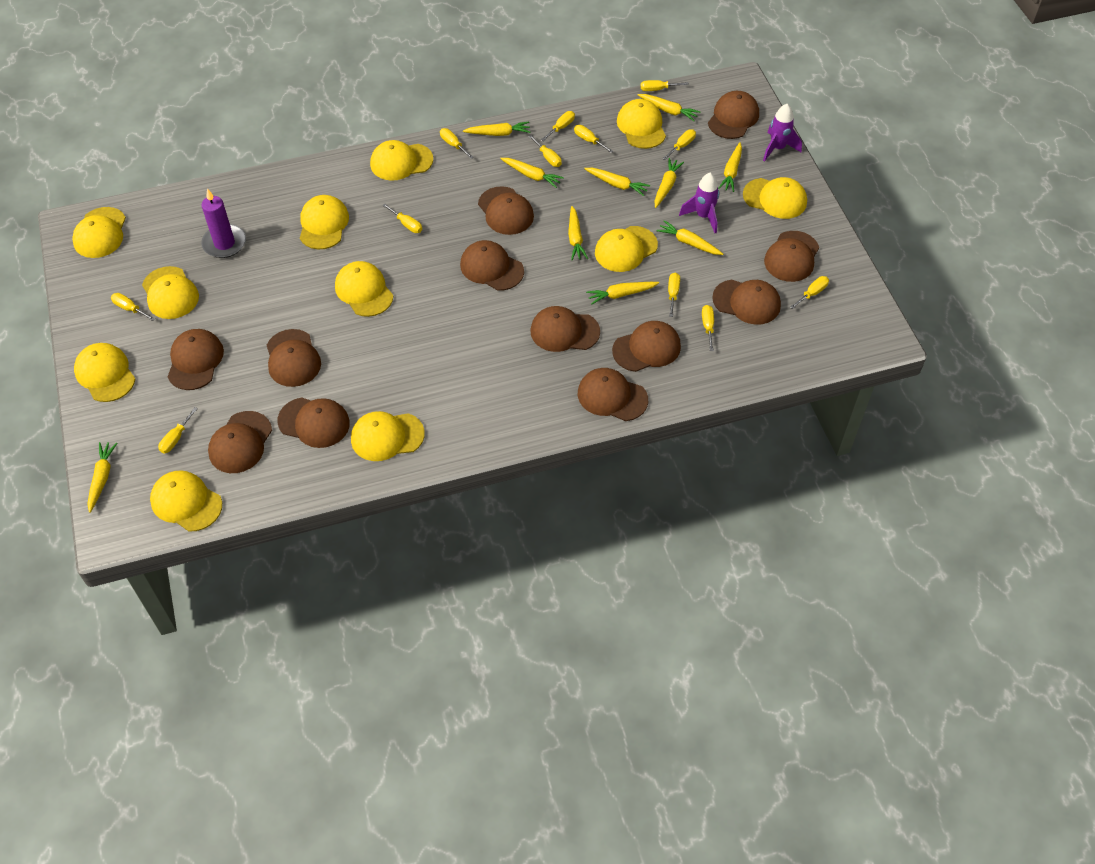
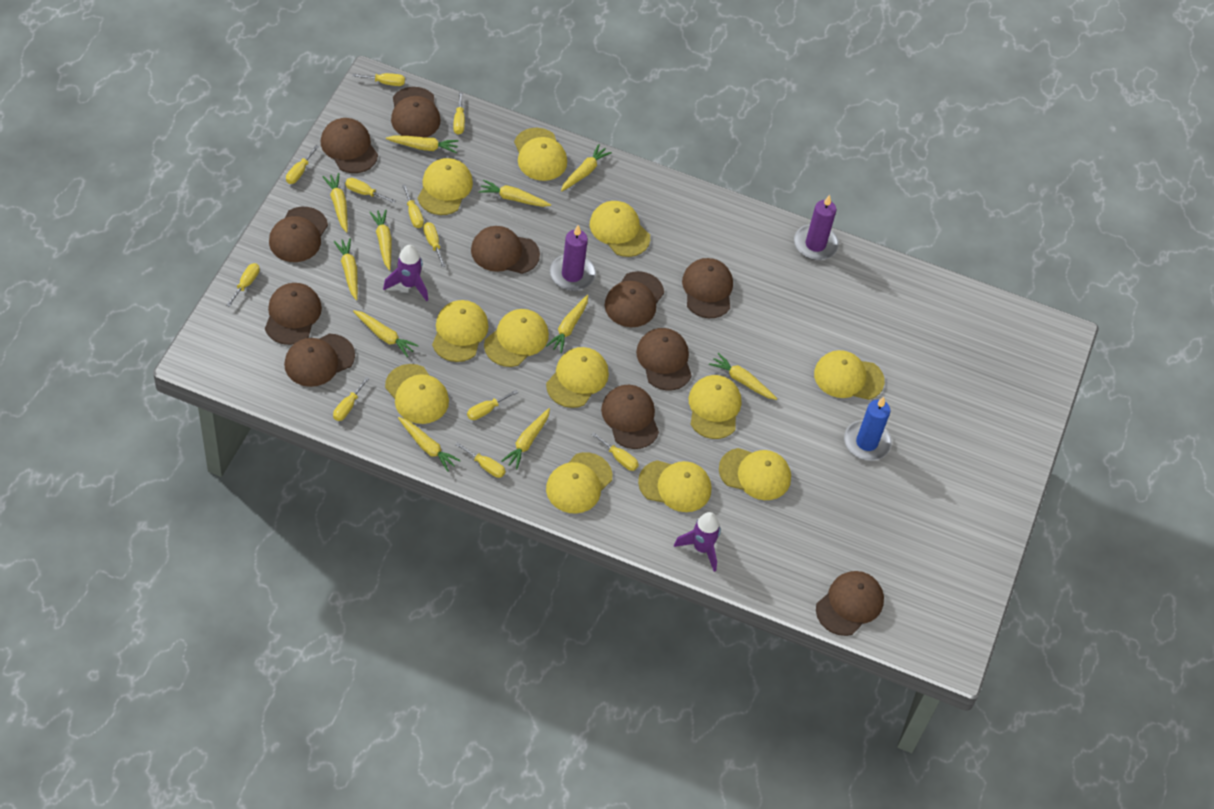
blue candle: none = 0 -> [844,397,892,461] = 1
brown cap: [168,329,224,390] [208,411,272,473] [267,329,321,387] [277,397,350,448] [460,240,524,291] [478,186,534,235] [530,306,600,352] [578,368,648,421] [612,321,681,372] [708,91,759,139] [712,280,781,325] [764,231,819,282] = 12 -> [265,283,322,345] [269,207,328,262] [284,334,355,387] [321,118,378,173] [391,87,441,137] [471,226,540,274] [601,385,659,449] [605,271,664,327] [636,328,692,391] [682,258,733,318] [816,571,884,636] = 11
purple candle: [201,189,246,258] = 1 -> [549,225,596,291] [794,195,839,260] = 2
yellow cap: [72,207,126,258] [74,343,135,402] [142,266,199,319] [150,470,222,532] [300,195,349,249] [335,261,393,317] [351,411,425,461] [370,140,433,181] [595,226,658,272] [617,99,666,149] [743,177,807,219] = 11 -> [385,364,449,424] [418,158,473,215] [432,300,489,362] [484,309,549,367] [514,128,567,181] [546,347,609,408] [546,452,613,514] [590,201,650,257] [638,460,711,512] [689,375,741,439] [719,448,791,500] [814,350,885,400] = 12
yellow carrot: [87,442,117,513] [463,122,530,136] [500,158,564,188] [568,206,588,260] [584,168,650,196] [586,282,659,305] [638,94,701,121] [654,158,684,208] [656,220,723,255] [718,142,742,192] = 10 -> [322,173,348,232] [333,238,358,300] [353,310,419,357] [370,210,392,270] [386,136,459,153] [398,417,461,472] [479,180,551,207] [502,408,550,470] [546,295,588,353] [561,144,612,191] [709,353,777,400] = 11
yellow screwdriver: [111,293,155,321] [158,407,198,454] [382,204,422,233] [440,128,474,159] [529,135,562,167] [541,111,575,141] [574,125,613,153] [641,80,689,91] [662,129,696,160] [668,273,680,317] [702,305,714,351] [790,276,829,309] = 12 -> [227,263,260,307] [286,145,319,184] [333,377,370,421] [345,178,396,203] [353,73,405,86] [402,184,424,228] [423,222,446,267] [453,92,465,135] [455,442,505,478] [467,390,518,420] [591,432,639,471] = 11

